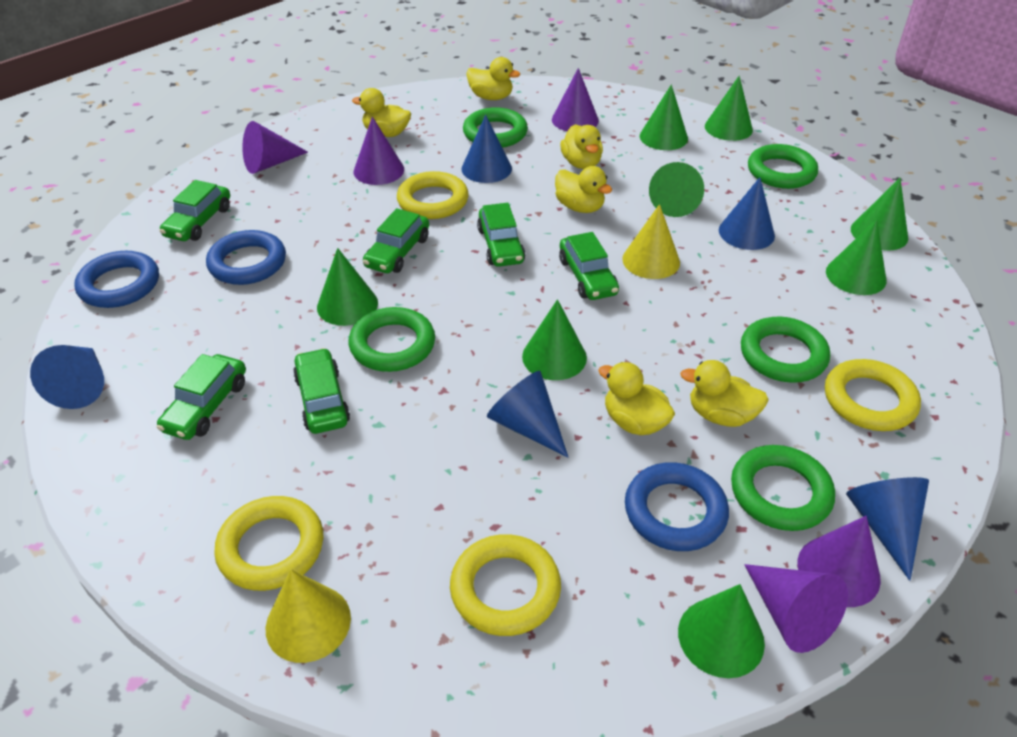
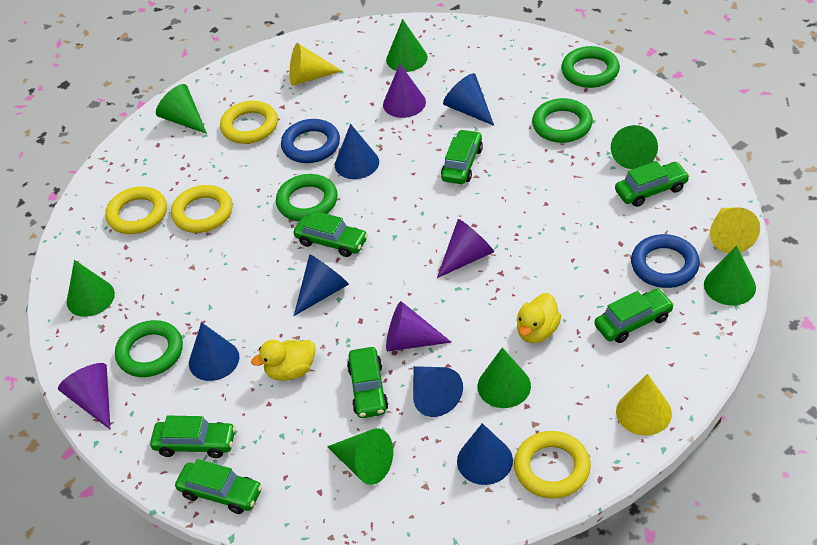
blue cone: [30,345,104,409] [462,115,512,183] [487,371,569,458] [719,177,775,250] [846,477,929,581] = 5 -> [189,322,239,381] [294,254,349,316] [335,124,379,179] [413,366,463,417] [443,73,494,126] [457,423,513,485] = 6
blue ring: [74,251,159,308] [206,230,286,285] [625,462,729,551] = 3 -> [281,119,340,163] [631,234,700,288] = 2
green car: [156,354,246,440] [159,180,230,241] [293,348,350,434] [363,208,429,273] [477,203,525,267] [559,232,619,300] = 6 -> [150,415,236,458] [175,459,262,514] [294,211,368,257] [347,347,388,418] [441,129,483,184] [594,289,674,343] [615,161,690,207] = 7
green cone: [317,248,378,326] [522,299,587,380] [640,84,688,150] [649,162,704,217] [678,584,765,678] [705,76,753,141] [826,219,887,295] [851,178,908,251] = 8 -> [67,260,115,317] [156,84,207,134] [327,428,393,485] [386,19,428,72] [478,347,531,408] [611,125,658,169] [704,245,756,305] = 7
green ring: [349,307,435,372] [463,107,528,148] [731,445,835,531] [741,317,830,383] [748,144,818,189] = 5 -> [115,320,183,377] [276,174,338,221] [532,98,593,143] [561,46,620,88] = 4
purple cone: [242,121,308,174] [354,117,404,185] [552,68,599,131] [744,564,848,653] [797,516,881,607] = 5 -> [58,363,111,430] [383,64,426,118] [386,301,451,351] [437,219,494,278] = 4
yellow cone: [266,569,351,663] [622,204,680,279] = 2 -> [290,43,342,86] [616,374,672,436] [710,207,760,253] = 3
yellow duck: [352,88,411,137] [466,57,520,100] [555,166,612,213] [560,124,603,169] [598,362,675,435] [680,360,769,427] = 6 -> [251,340,316,381] [516,293,561,343] = 2

